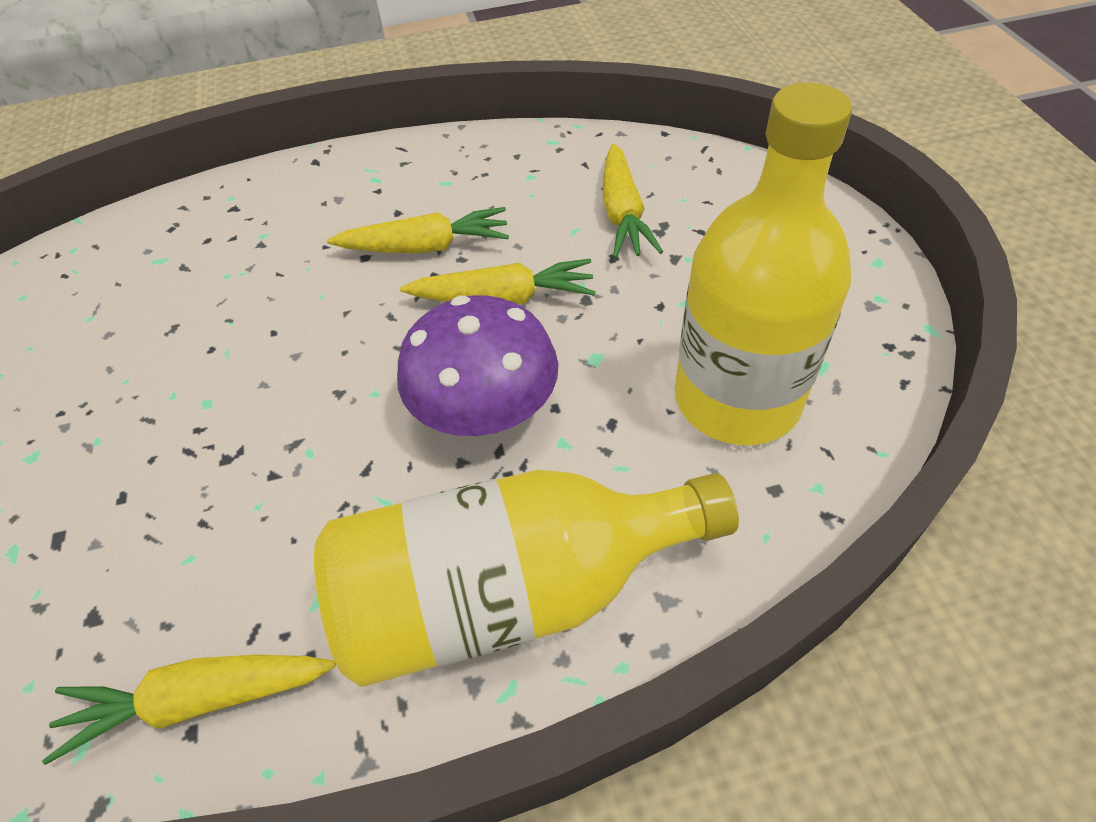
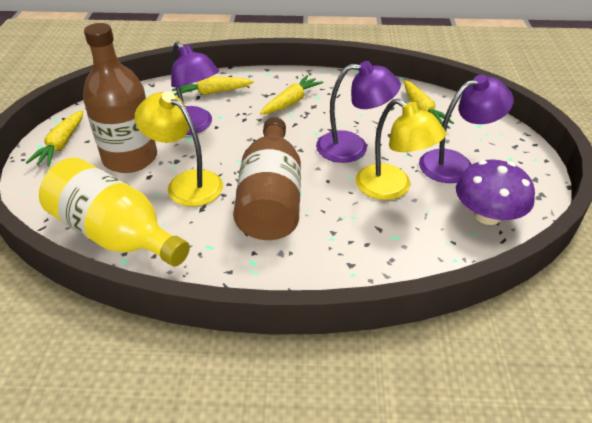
brown bottle: none = 0 -> [83,23,157,173] [233,117,301,240] = 2
purple lamp: none = 0 -> [171,41,219,135] [316,61,401,163] [419,74,514,183] = 3
yellow bottle: [314,470,739,687] [675,83,852,445] = 2 -> [39,157,190,266] = 1
yellow lamp: none = 0 -> [135,92,223,207] [356,99,446,200] = 2

